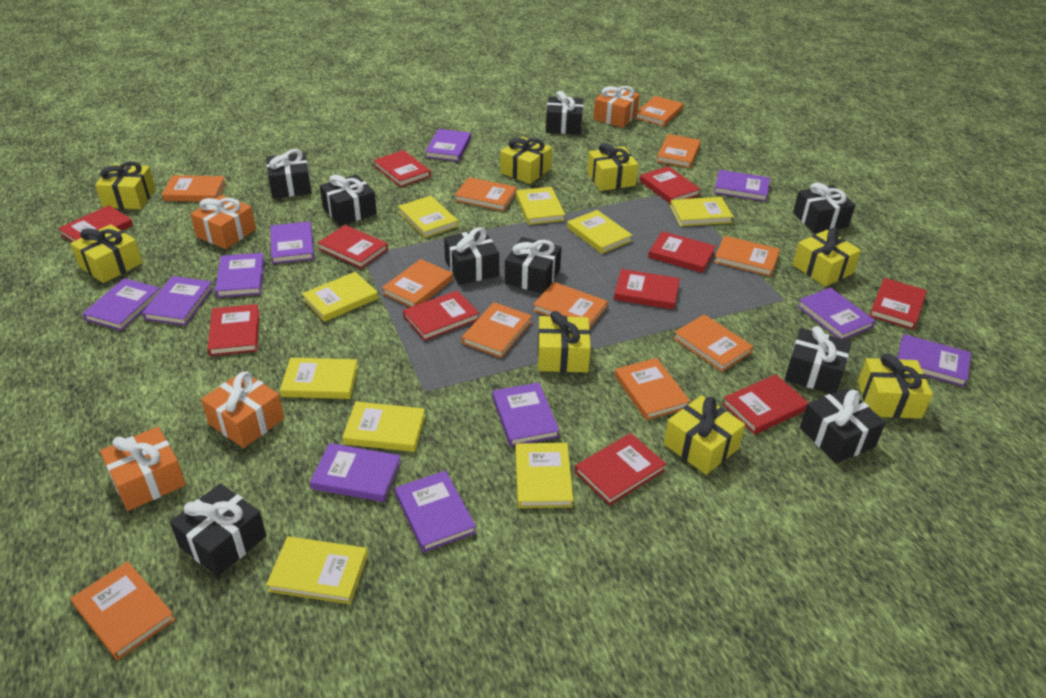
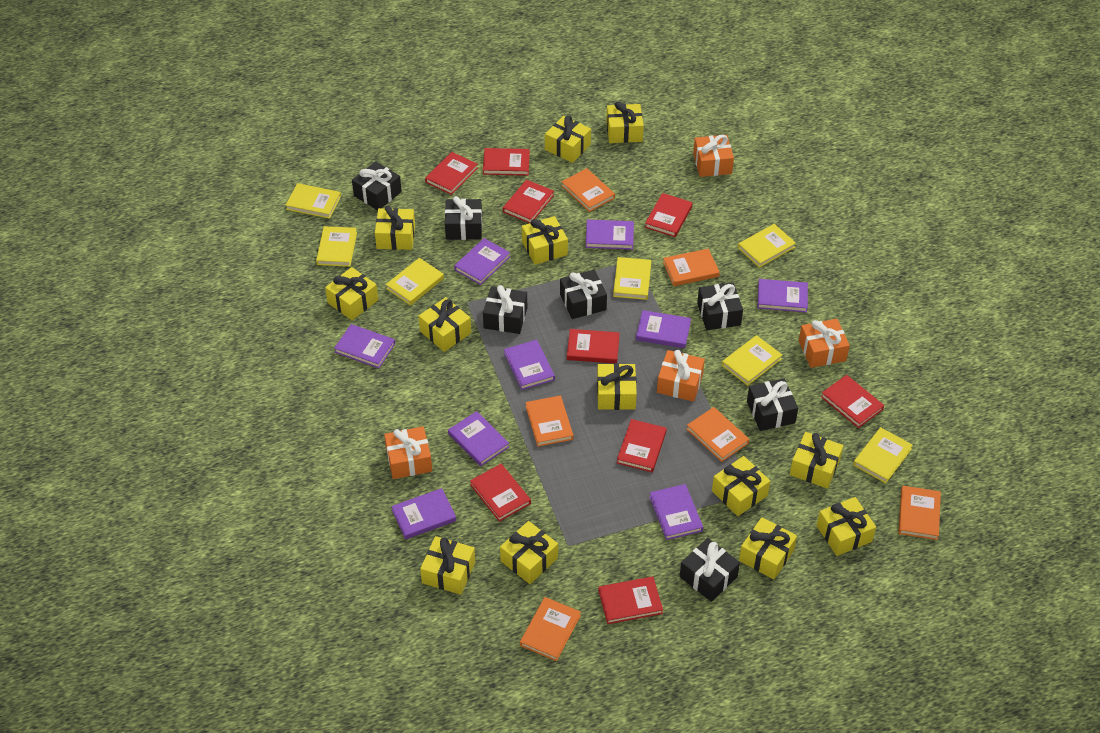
black gift: [170,483,266,577] [266,149,311,198] [320,174,377,226] [444,227,499,285] [505,237,562,293] [546,91,583,135] [785,326,851,394] [793,183,855,233] [800,388,886,463] = 9 -> [352,161,402,210] [445,196,482,240] [483,285,527,334] [560,270,607,319] [680,538,740,602] [697,283,743,330] [747,379,798,431] = 7
orange book: [71,561,175,660] [162,175,226,202] [382,259,453,307] [455,177,517,211] [462,302,532,358] [533,282,608,329] [615,358,690,420] [635,96,683,126] [656,134,701,168] [673,314,753,372] [714,236,780,277] = 11 -> [520,597,581,661] [526,395,573,447] [562,168,615,212] [663,249,720,286] [687,407,749,462] [898,486,941,540] = 6
purple book: [82,278,160,331] [142,276,213,326] [215,253,264,298] [270,221,314,264] [310,443,401,502] [395,470,476,552] [425,129,471,162] [493,383,559,447] [714,170,770,202] [798,287,875,339] [897,334,971,387] = 11 -> [334,324,395,368] [392,488,456,539] [448,411,509,466] [454,238,510,285] [504,340,555,390] [586,219,634,250] [636,310,691,348] [649,484,703,540] [758,279,808,313] = 9
red book: [58,205,133,242] [207,304,259,356] [318,225,388,269] [373,150,431,187] [403,290,479,341] [575,433,666,505] [614,269,680,310] [640,166,700,203] [648,231,716,273] [722,374,809,434] [869,278,927,330] = 11 -> [425,152,478,195] [470,464,531,522] [483,148,530,176] [503,180,554,223] [567,329,620,363] [598,577,663,624] [617,419,667,472] [645,193,693,237] [821,375,884,428] = 9
yellow book: [266,536,368,604] [280,358,358,399] [302,272,378,322] [342,402,425,452] [398,196,458,238] [515,443,573,508] [516,187,565,225] [567,210,632,254] [670,197,733,226] = 9 -> [285,183,341,219] [316,226,357,267] [386,258,444,305] [613,257,651,300] [722,335,782,386] [738,224,796,268] [853,427,913,483] = 7
yellow gift: [70,224,143,283] [95,161,156,210] [500,137,552,184] [538,311,591,372] [587,143,638,191] [664,395,745,475] [793,228,861,287] [857,354,933,419] = 8 -> [325,267,378,320] [375,205,415,250] [419,297,471,352] [420,536,475,595] [500,521,558,584] [522,216,568,265] [545,116,591,163] [597,363,637,410] [606,101,644,143] [712,456,770,516] [739,517,797,580] [790,432,843,489] [816,497,876,556] = 13

